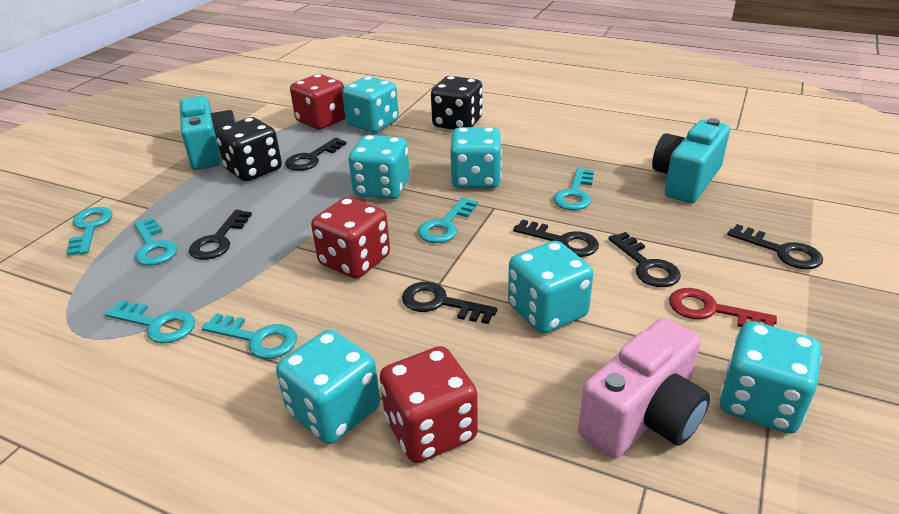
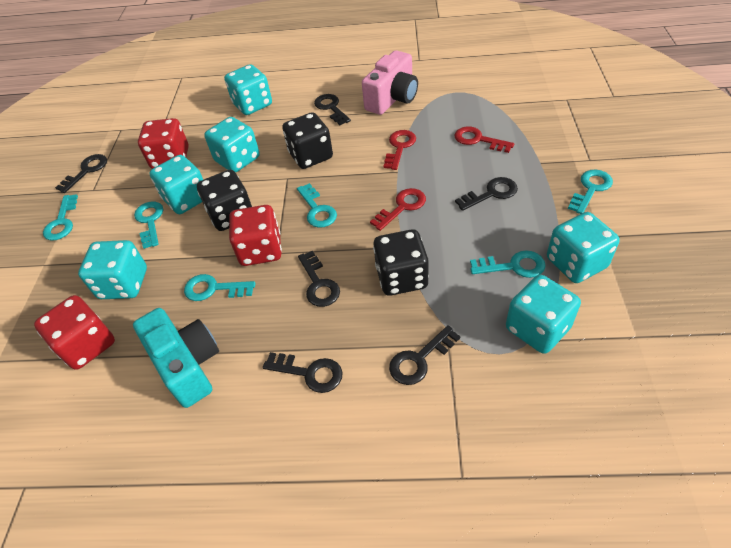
black dice: [216,117,282,181] [431,76,482,130] = 2 -> [197,170,252,231] [282,112,333,169] [373,229,429,296] = 3
red key: [669,288,777,327] = 1 -> [370,188,426,231] [384,130,416,170] [454,126,514,153] = 3
turquoise camera: [179,96,237,170] [652,118,730,203] = 2 -> [133,308,219,408] = 1

